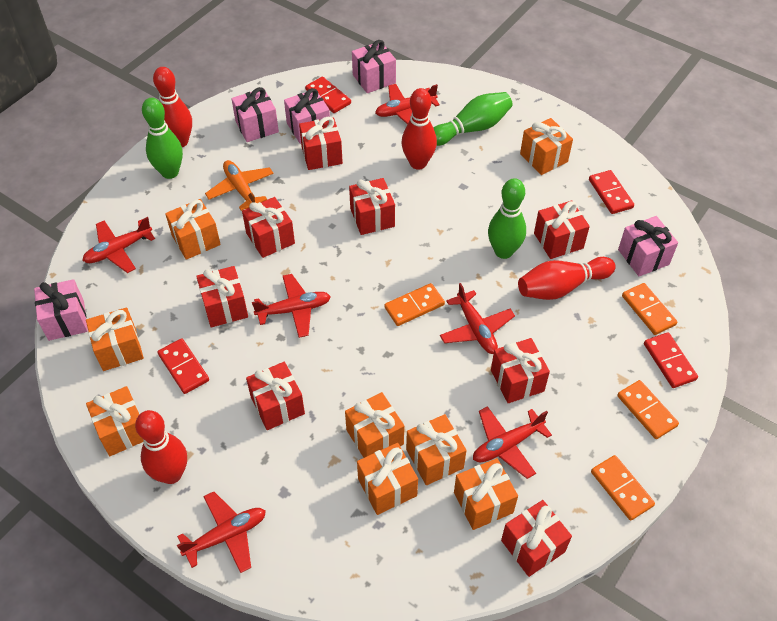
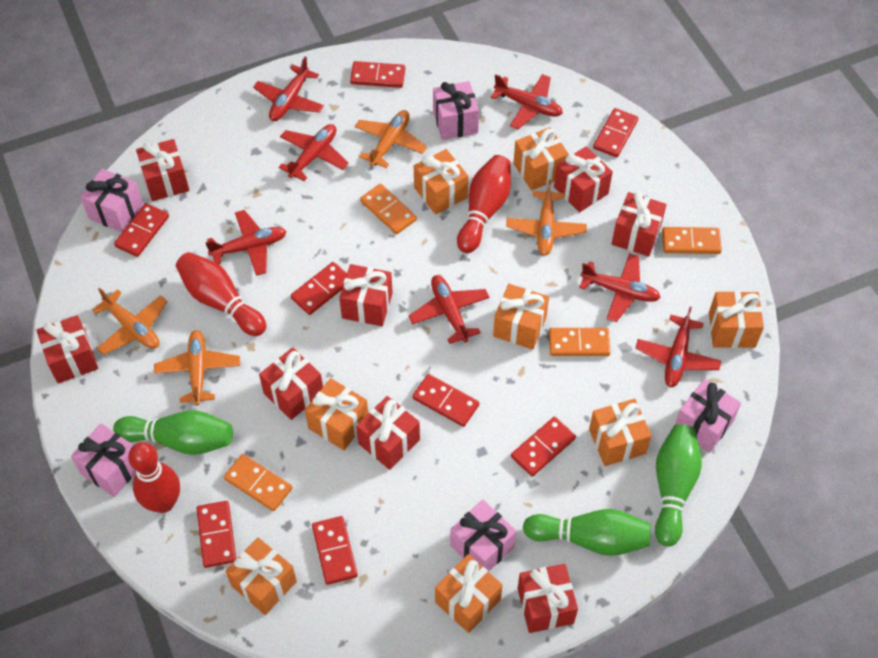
orange plane: [205,160,274,211] = 1 -> [92,288,168,355] [154,330,240,405] [355,110,427,168] [506,179,587,256] = 4
red bowling pin: [135,410,187,484] [153,67,192,147] [401,88,437,170] [518,257,616,300] = 4 -> [128,442,180,513] [176,252,266,336] [457,155,511,253] = 3
red domino: [158,338,209,394] [305,77,351,113] [589,170,634,214] [644,332,698,388] = 4 -> [114,203,169,257] [196,501,236,568] [291,262,347,315] [312,516,358,585] [350,61,405,88] [412,374,479,427] [511,417,576,477] [593,108,638,157] = 8
red plane: [82,217,155,273] [177,491,266,573] [252,274,331,338] [375,84,440,124] [440,283,515,354] [473,406,552,479] = 6 -> [205,210,286,276] [253,57,324,121] [279,124,349,181] [409,275,490,344] [491,74,563,129] [579,253,661,322] [636,307,721,387] = 7

